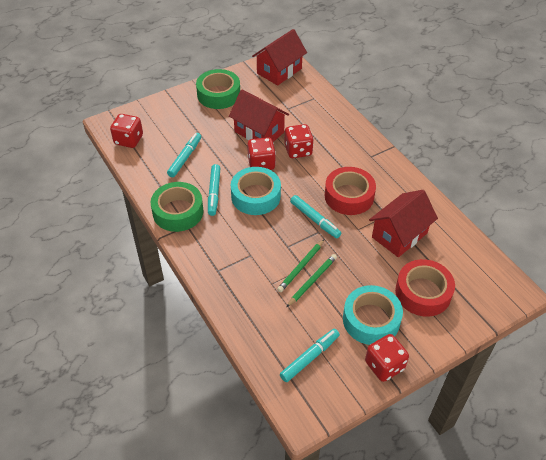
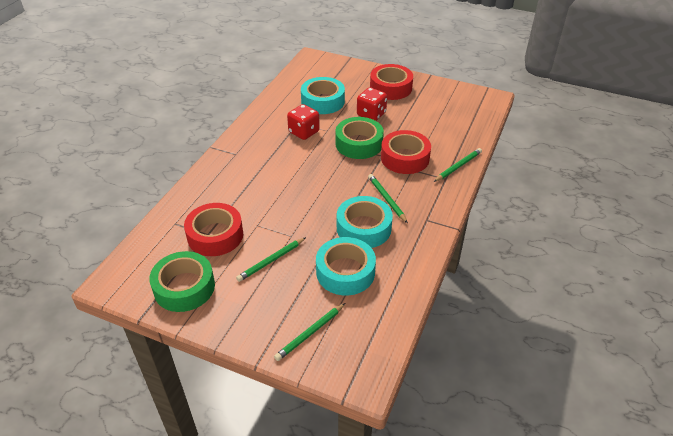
green pencil: [277,239,324,292] [287,254,337,307] = 2 -> [236,237,306,282] [274,303,345,361] [368,174,408,223] [434,148,482,182] = 4
red dice: [110,114,143,148] [247,137,276,170] [284,124,314,158] [365,334,409,382] = 4 -> [287,104,320,140] [357,87,387,121] = 2
red house: [229,90,289,142] [252,29,307,86] [369,190,438,257] = 3 -> none = 0
red tape: [325,167,376,215] [395,259,455,317] = 2 -> [184,203,243,256] [370,64,413,100] [381,130,431,174] = 3
turquoise marker: [167,133,201,177] [208,164,220,216] [280,329,340,382] [290,195,342,238] = 4 -> none = 0
turquoise tape: [231,167,281,215] [343,285,403,345] = 2 -> [301,77,345,114] [316,237,376,296] [337,196,393,248] = 3

